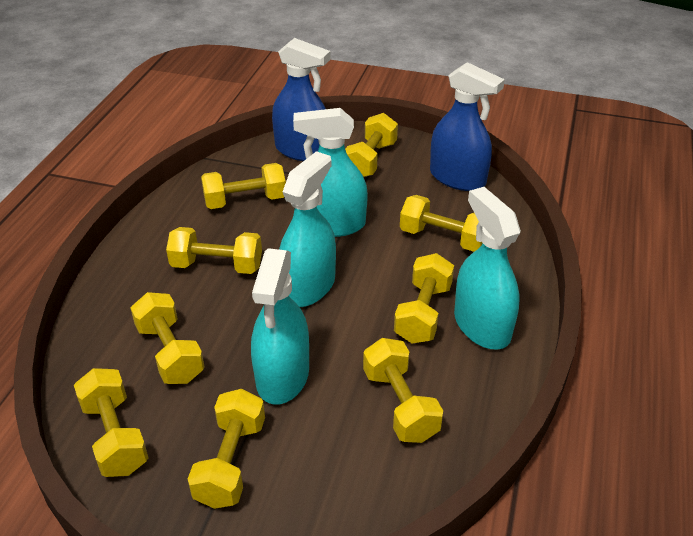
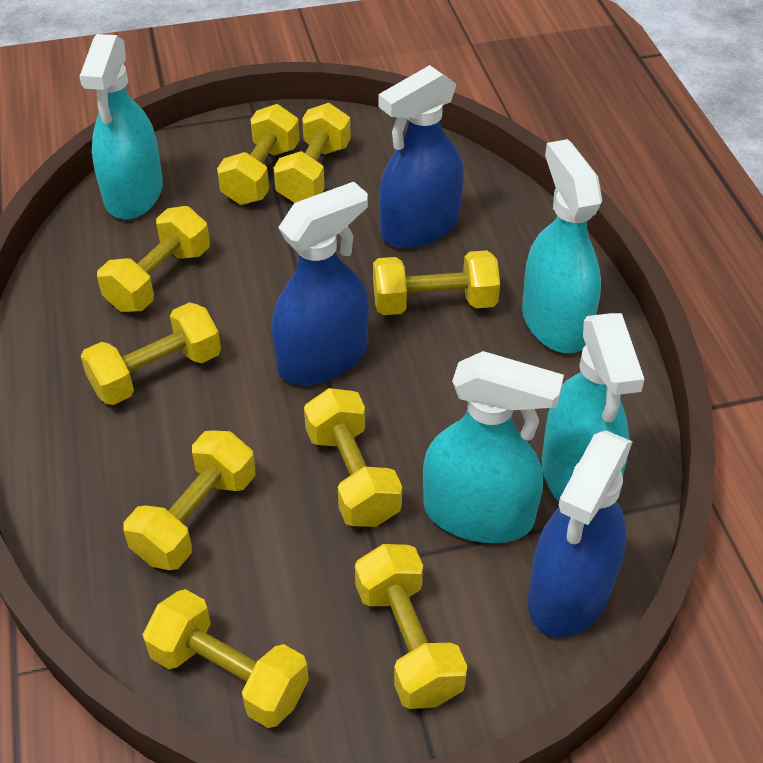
blue spray bottle: [272,38,331,161] [430,62,505,191] = 2 -> [271,182,369,385] [378,65,464,248] [528,431,633,638] = 3

